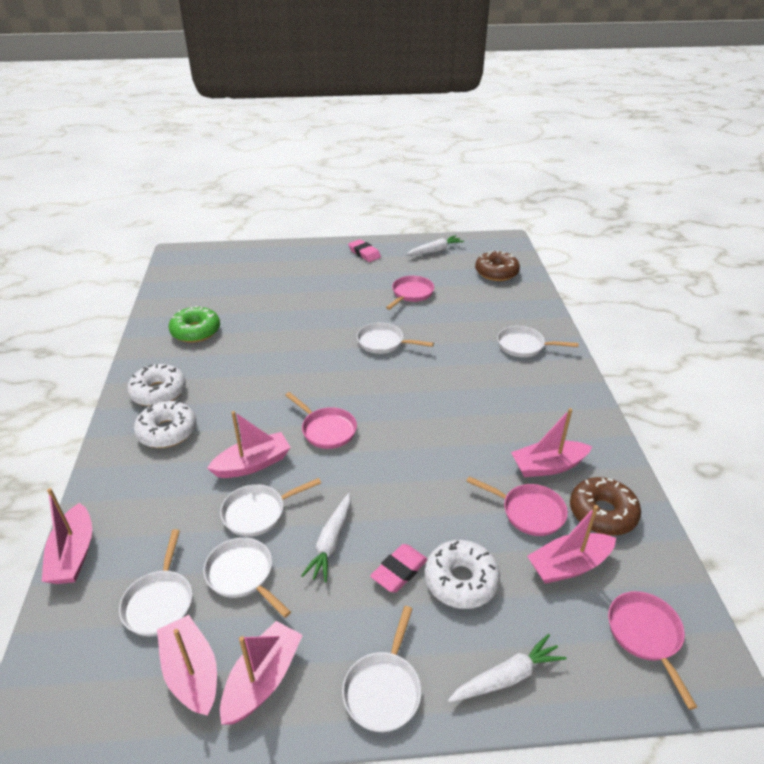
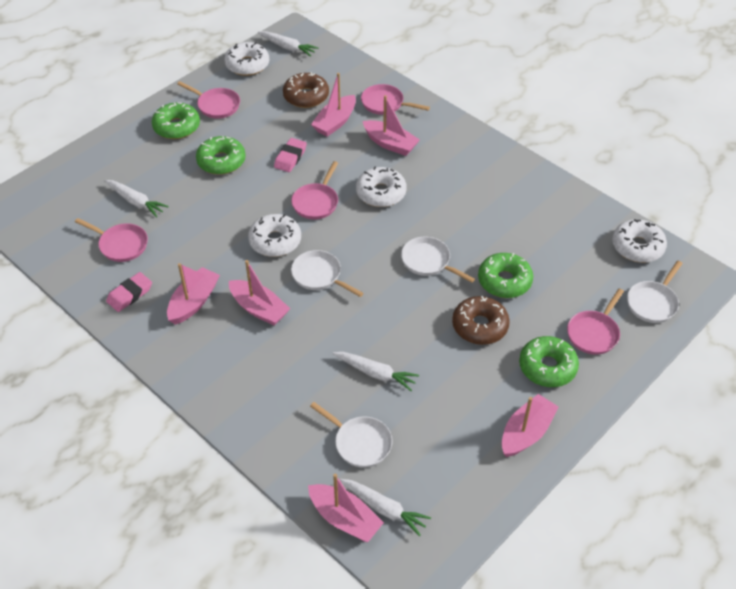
green donut: [169,306,220,343] = 1 -> [152,102,200,139] [196,136,245,175] [478,253,533,298] [519,336,579,387] = 4
pink pan: [285,392,357,449] [386,276,434,310] [466,476,568,536] [608,591,697,710] = 4 -> [75,218,148,262] [177,81,240,119] [291,161,338,219] [361,84,430,115] [567,289,624,355] = 5
white carrot: [301,493,351,583] [406,235,464,255] [448,634,567,702] = 3 -> [105,180,169,218] [258,31,319,57] [333,352,419,391] [340,479,431,536] = 4
white donut: [127,364,186,406] [134,401,197,448] [425,540,500,609] = 3 -> [224,42,269,76] [248,214,301,257] [356,167,407,207] [612,219,667,263] = 4
white pan: [119,529,192,636] [203,537,291,618] [220,478,321,537] [342,606,421,732] [357,323,434,354] [497,326,579,357] = 6 -> [291,250,364,297] [310,402,392,468] [401,236,475,283] [627,261,683,323] = 4

